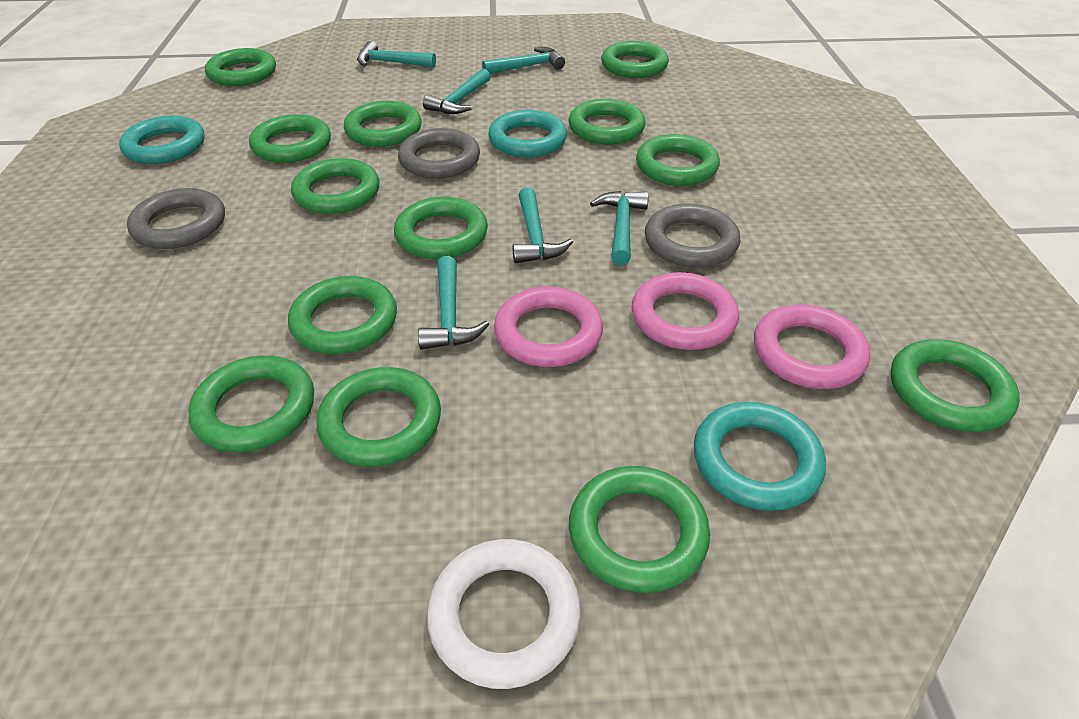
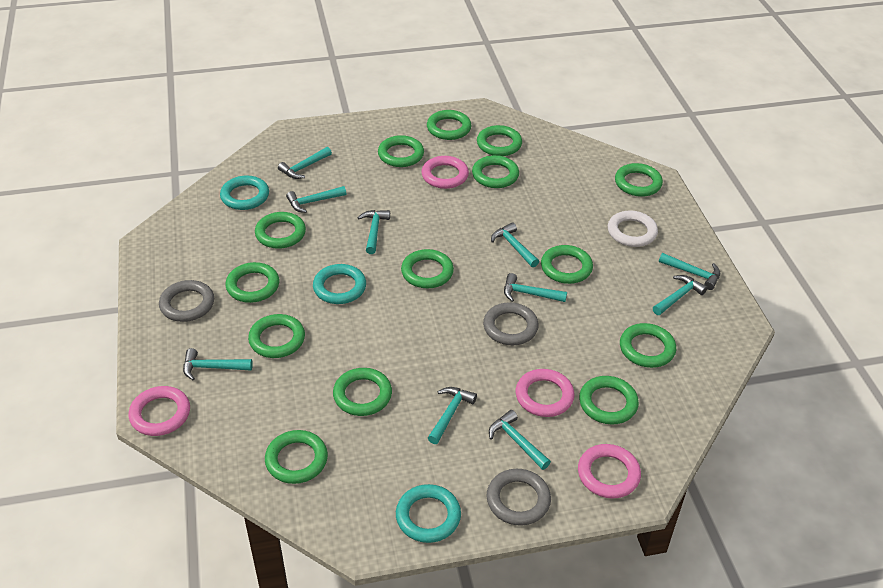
green ring: [188,356,314,452] [205,48,276,86] [249,114,331,163] [288,276,397,354] [291,158,380,214] [317,367,441,467] [344,101,422,147] [394,197,488,259] [569,99,646,144] [569,466,710,593] [601,41,669,78] [636,134,720,186] [891,339,1020,432] = 13 -> [225,262,279,303] [248,314,305,358] [255,212,306,249] [265,430,328,484] [333,368,392,416] [378,135,424,167] [401,249,454,288] [427,110,471,140] [472,155,519,188] [477,125,522,156] [541,245,593,284] [579,376,639,425] [615,163,663,197] [620,323,676,368] = 14
pink ring: [494,286,603,367] [632,272,739,350] [754,304,870,389] = 3 -> [129,386,190,436] [421,156,469,189] [516,369,575,417] [578,444,641,499] = 4
turquoise hammer: [357,41,436,67] [418,256,489,350] [423,69,490,114] [482,47,565,74] [513,187,573,263] [590,191,649,265] = 6 -> [183,348,253,380] [278,147,332,179] [286,186,347,213] [357,210,390,254] [428,387,477,444] [489,410,551,470] [491,222,539,267] [504,273,567,302] [653,275,708,315] [659,253,720,290] = 10

